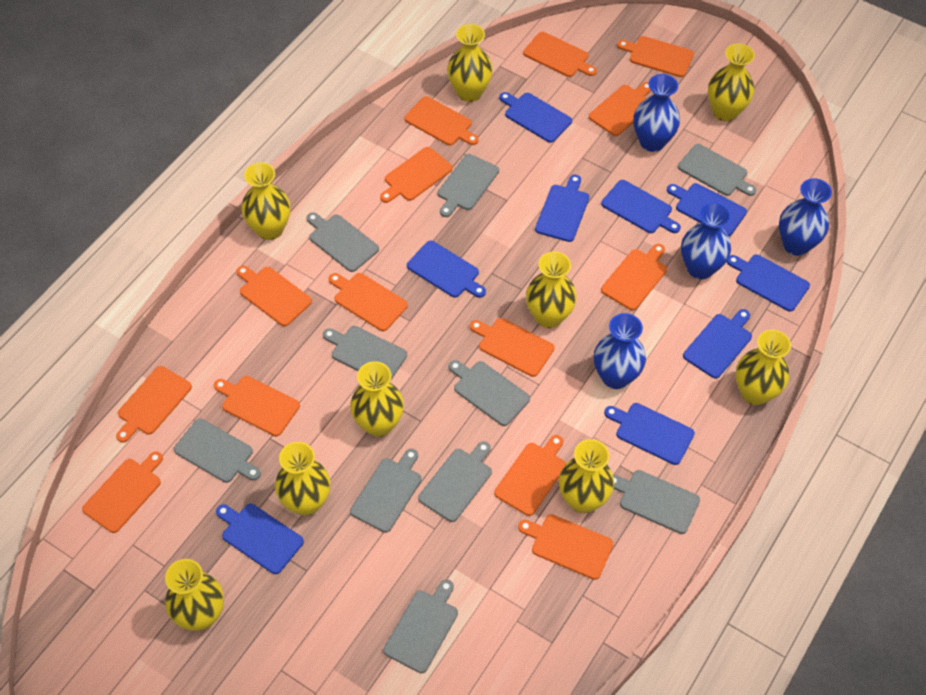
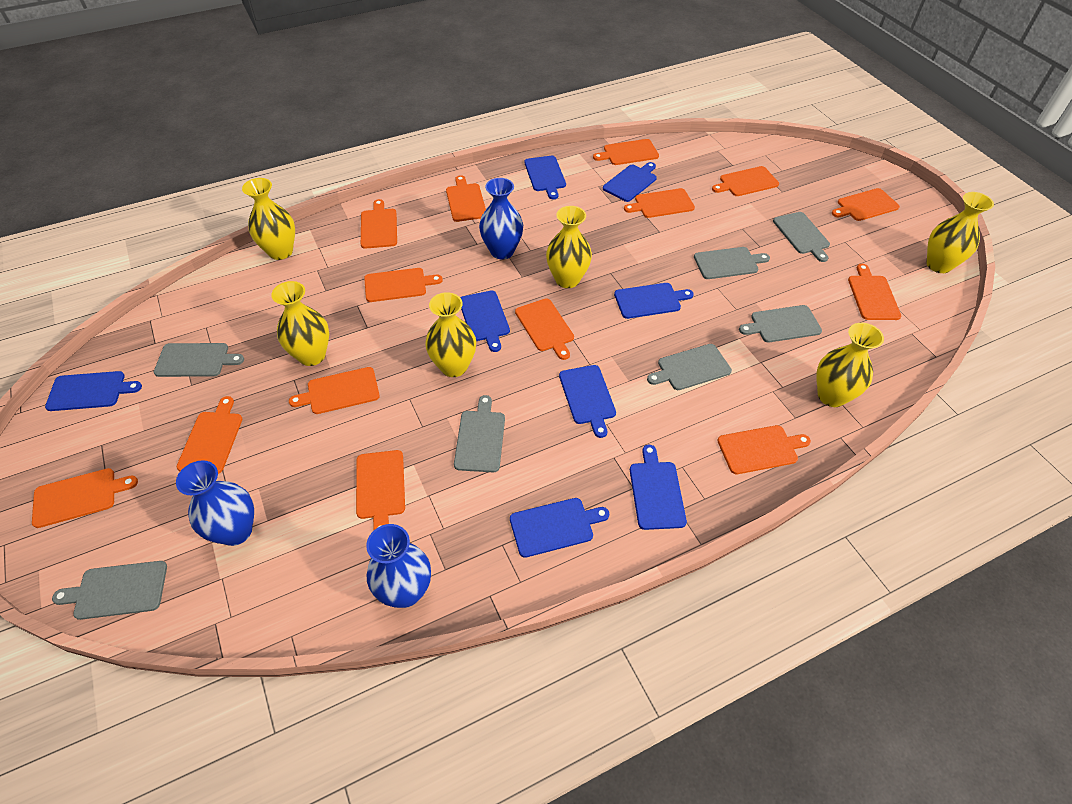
blue cutting board: [216,504,304,574] [407,241,486,298] [499,92,572,143] [535,174,589,242] [601,180,681,233] [604,403,695,465] [667,183,747,236] [683,309,752,379] [727,254,810,312] = 9 -> [45,371,142,411] [460,290,510,352] [510,498,609,558] [524,156,566,199] [559,365,616,438] [603,162,657,202] [614,283,694,319] [630,445,687,530] = 8
blue vase: [594,313,646,389] [633,74,680,152] [681,202,731,279] [779,178,832,256] = 4 -> [176,460,254,546] [366,524,431,608] [479,178,523,259] = 3
grey cutting board: [173,418,261,483] [306,212,379,272] [323,326,407,380] [350,449,422,533] [383,579,458,673] [418,441,492,522] [437,154,499,217] [449,360,530,426] [613,470,700,534] [678,144,756,196] = 10 -> [52,561,167,620] [154,343,244,377] [454,395,505,472] [647,344,732,390] [694,247,770,279] [739,305,822,342] [773,212,830,262] = 7
yellow vase: [165,559,224,631] [241,162,290,240] [275,442,330,516] [350,361,404,437] [447,24,493,102] [526,251,577,328] [559,439,614,513] [708,43,755,121] [736,329,791,405] = 9 -> [242,178,295,260] [271,281,329,366] [425,292,476,377] [546,206,592,288] [816,323,884,407] [926,192,994,273] = 6

